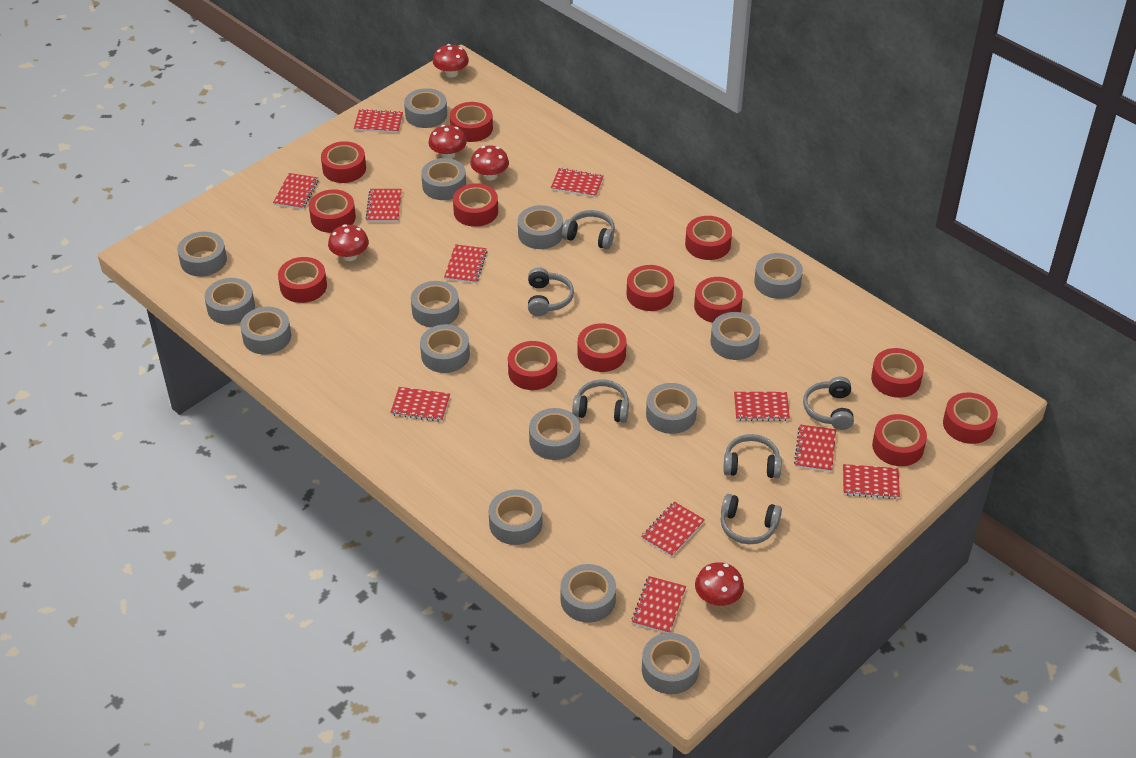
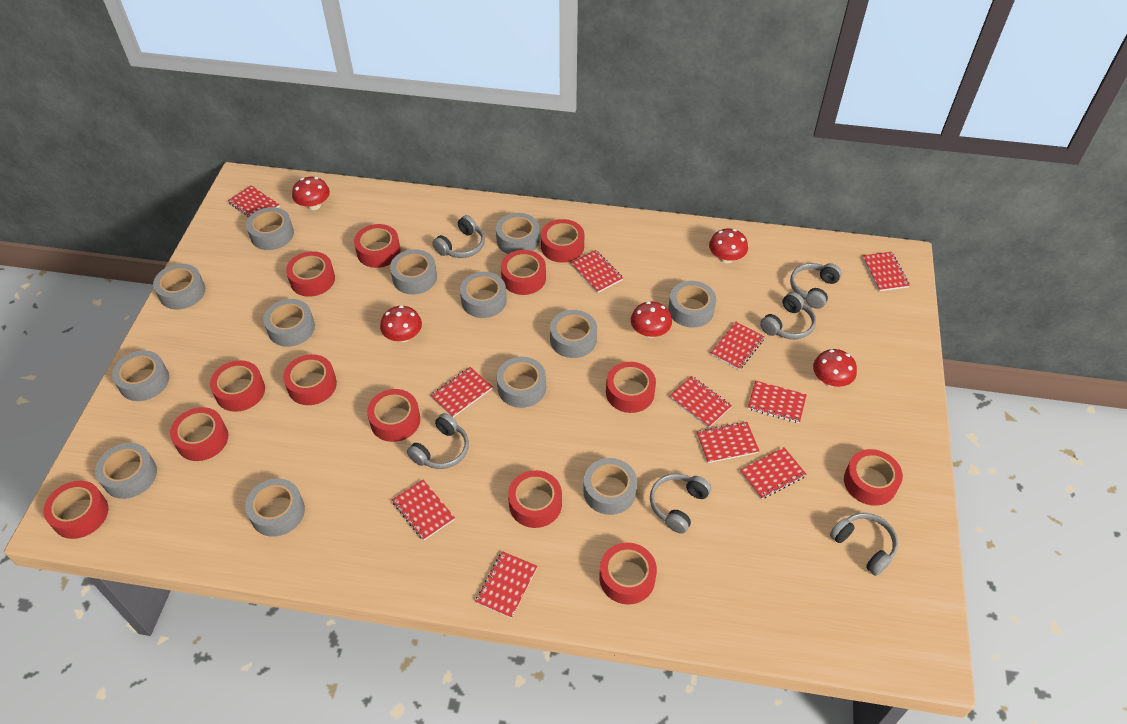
grey tape: [177,232,227,277] [204,278,255,325] [240,307,291,354] [404,88,447,128] [411,281,459,328] [420,324,470,373] [421,158,466,200] [489,490,542,545] [518,205,563,249] [529,408,580,460] [560,564,616,623] [642,633,700,694] [646,383,697,434] [710,312,760,360] [754,253,803,299] = 15 -> [95,443,157,499] [112,351,169,401] [153,264,205,309] [245,478,305,537] [246,207,294,250] [263,299,315,347] [390,249,437,295] [460,272,507,318] [496,213,540,254] [497,357,546,408] [550,310,597,358] [583,458,637,515] [668,281,716,328] = 13

